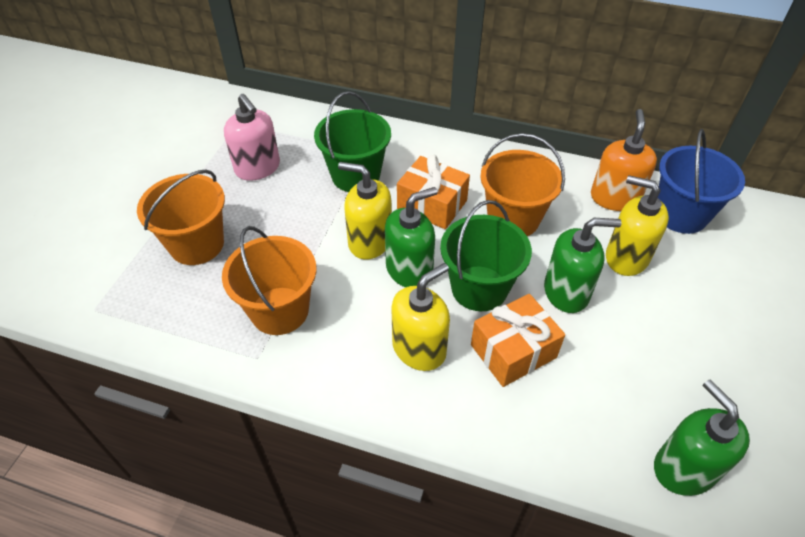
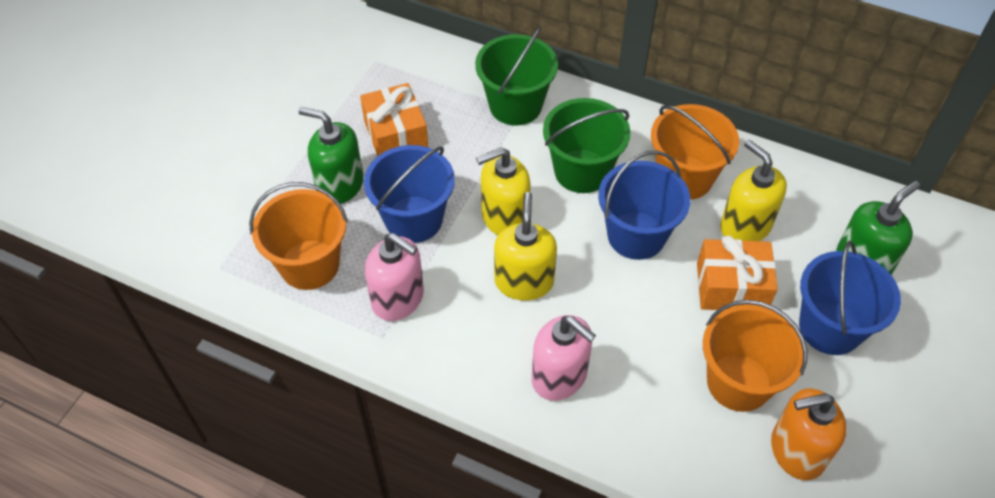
blue bucket: [658,129,745,234] = 1 -> [364,145,455,243] [598,150,690,260] [799,241,901,355] = 3
green soap dispenser: [385,187,438,287] [544,218,622,313] [654,379,750,496] = 3 -> [298,107,364,204] [836,181,920,275] = 2
pink soap dispenser: [224,94,280,181] = 1 -> [365,233,424,321] [532,315,596,401] = 2

